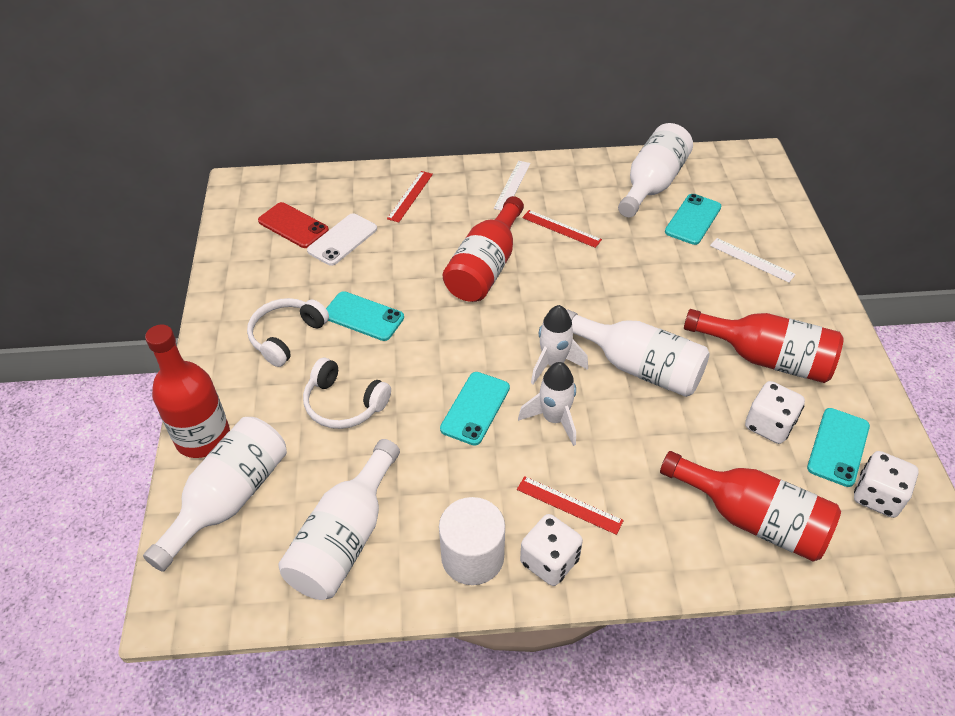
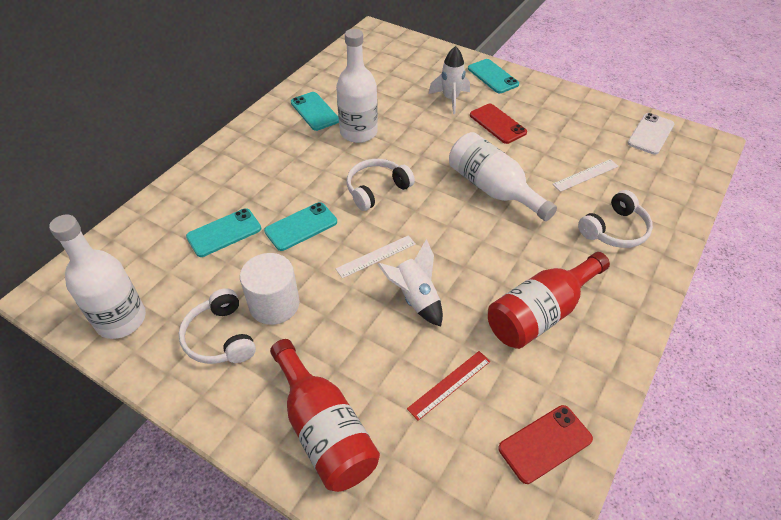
red bottle: [145,325,230,458] [443,196,524,302] [660,451,841,562] [684,309,844,383] = 4 -> [270,339,380,492] [488,252,610,349] = 2
red phone: [258,202,329,248] = 1 -> [470,104,527,144] [498,405,593,484] = 2
red ruler: [387,171,433,222] [517,476,624,535] [522,210,602,248] = 3 -> [407,351,490,421] = 1
white bottle: [143,417,287,572] [278,439,400,600] [566,309,710,397] [618,123,693,217] = 4 -> [49,214,146,339] [336,29,378,143] [449,132,557,221] = 3
white dice: [520,514,583,586] [745,381,805,444] [854,451,919,518] = 3 -> none = 0
white headphones: [247,298,329,367] [303,358,391,429] = 2 -> [179,288,256,364] [346,159,415,211] [578,190,653,248] = 3

